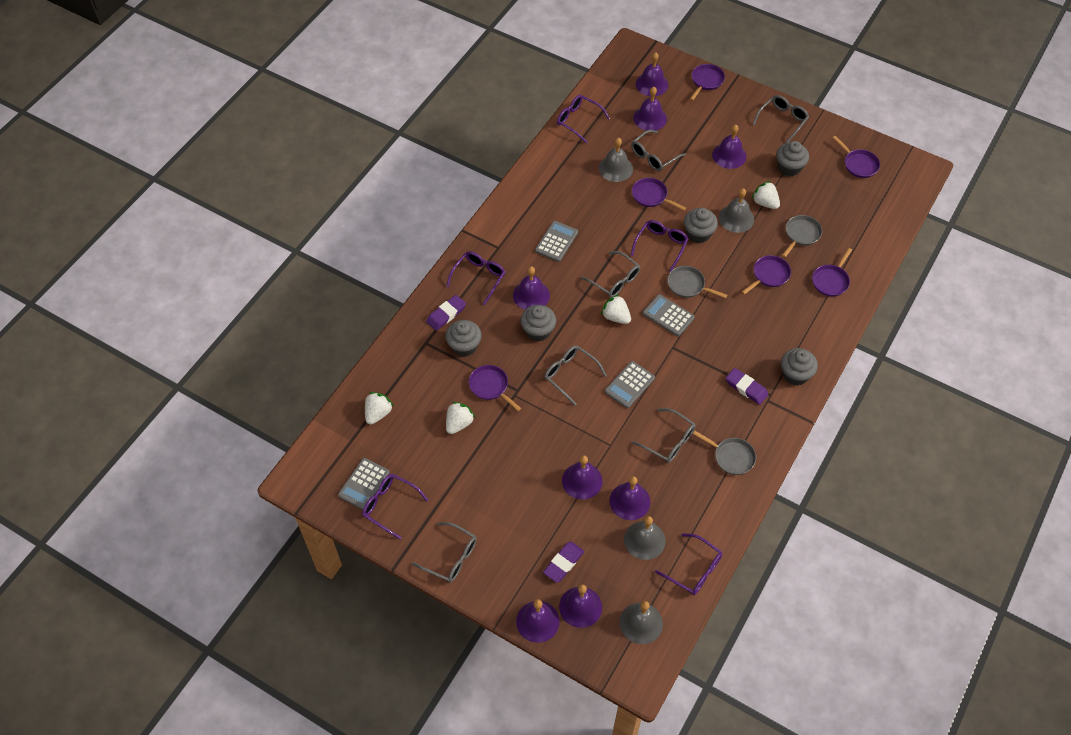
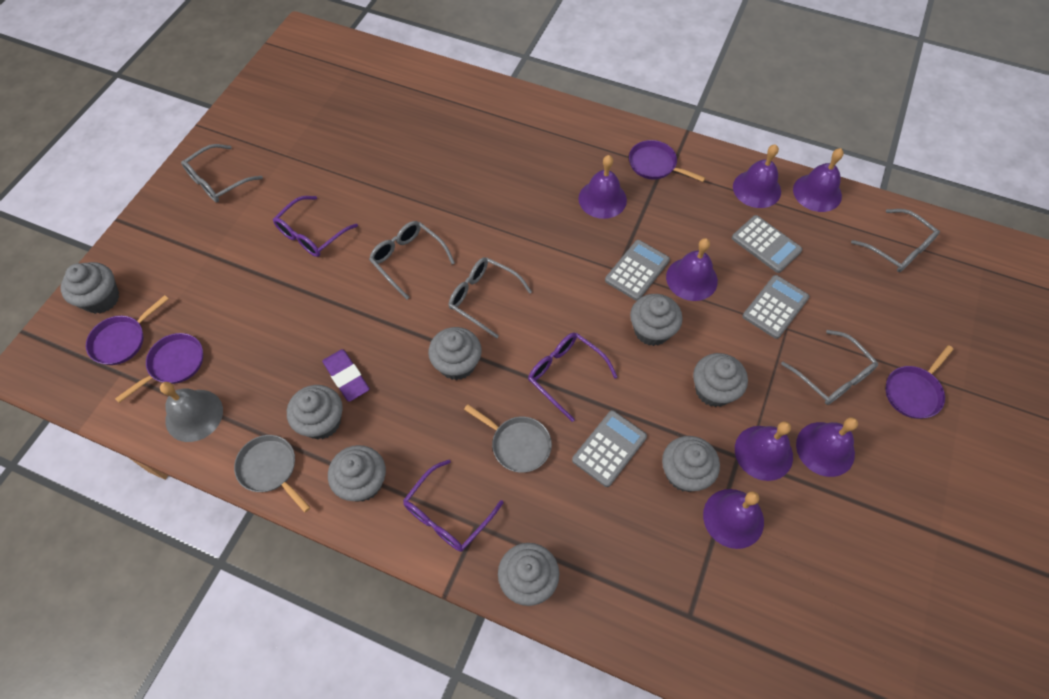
grey bell: [599,138,633,182] [620,601,663,644] [624,516,666,560] [719,188,754,233] = 4 -> [160,382,223,442] = 1
grey cupcake: [445,320,482,357] [520,305,556,341] [684,208,718,243] [776,141,809,176] [781,348,818,385] = 5 -> [61,262,119,314] [287,385,343,439] [328,445,386,502] [428,327,482,380] [498,543,559,606] [630,294,682,346] [662,436,720,492] [693,353,748,407] = 8
grey glasses: [412,522,477,583] [544,345,607,406] [581,251,640,298] [631,130,686,171] [632,408,696,463] [753,95,809,143] = 6 -> [181,144,263,202] [369,221,455,299] [449,257,532,339] [781,330,878,405] [851,209,940,272] = 5
grey pan: [668,266,728,298] [693,431,756,475] [782,215,822,257] = 3 -> [234,435,310,513] [464,404,552,473] = 2
purple bell: [513,266,550,310] [516,599,560,643] [559,584,602,628] [562,455,603,499] [610,476,651,520] [633,87,667,131] [636,52,668,96] [712,125,747,169] = 8 -> [578,155,627,219] [666,238,718,301] [703,489,764,549] [733,144,781,208] [735,421,793,481] [793,148,844,212] [796,417,858,477] = 7
purple eraser: [426,295,466,331] [543,541,584,583] [726,368,769,405] = 3 -> [322,349,370,402] = 1
purple glasses: [362,474,428,539] [446,251,505,305] [557,95,610,144] [631,220,689,272] [655,533,723,595] = 5 -> [273,196,358,257] [403,460,503,552] [528,332,617,422] = 3
purple pan: [469,365,521,411] [632,178,686,211] [690,64,725,101] [742,255,791,295] [812,248,852,297] [833,136,880,178] = 6 -> [86,295,168,365] [115,333,203,403] [629,140,705,182] [885,345,954,419] = 4
white strawberry: [365,392,394,424] [446,402,475,434] [601,294,631,324] [752,181,780,209] = 4 -> none = 0

